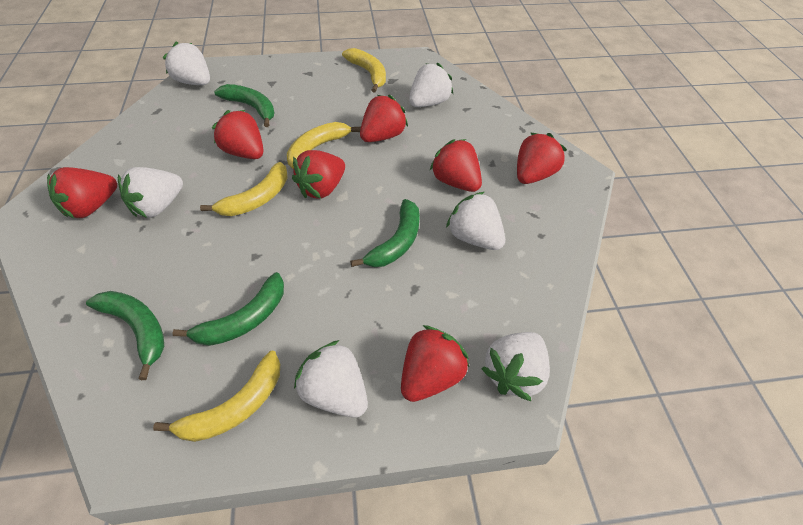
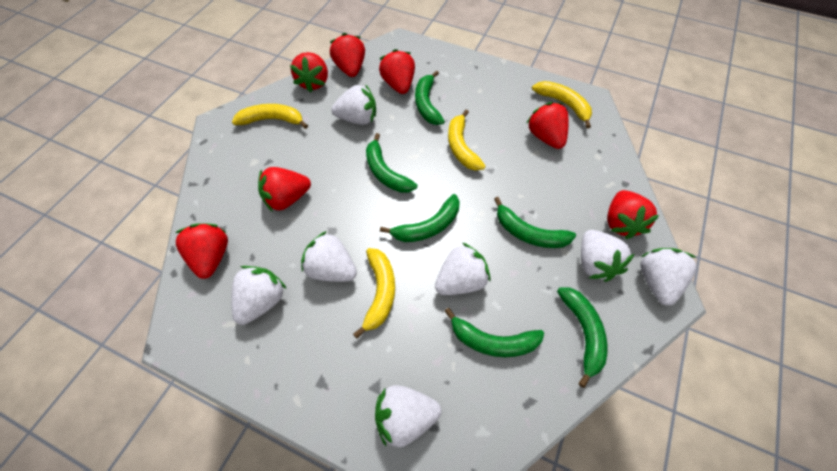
green banana: [86,291,164,380] [172,272,284,346] [214,84,274,127] [350,199,420,267] = 4 -> [366,133,417,193] [380,194,460,242] [415,70,445,125] [445,308,544,357] [494,197,576,248] [557,287,607,388] = 6
white strawberry: [118,167,183,218] [163,42,210,85] [294,340,368,418] [409,62,453,107] [446,192,505,250] [481,332,550,401] = 6 -> [231,266,287,325] [301,231,357,282] [331,84,376,125] [375,385,441,447] [435,243,490,295] [581,230,634,282] [640,248,697,306] = 7

